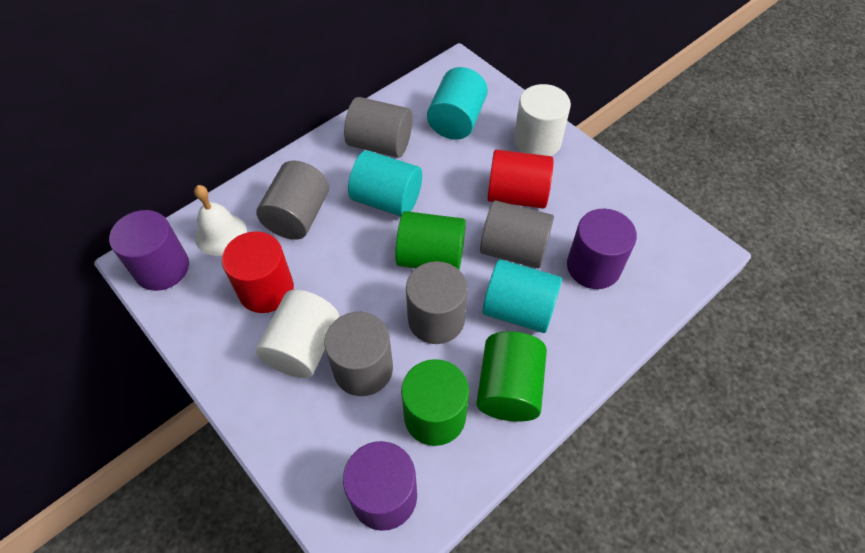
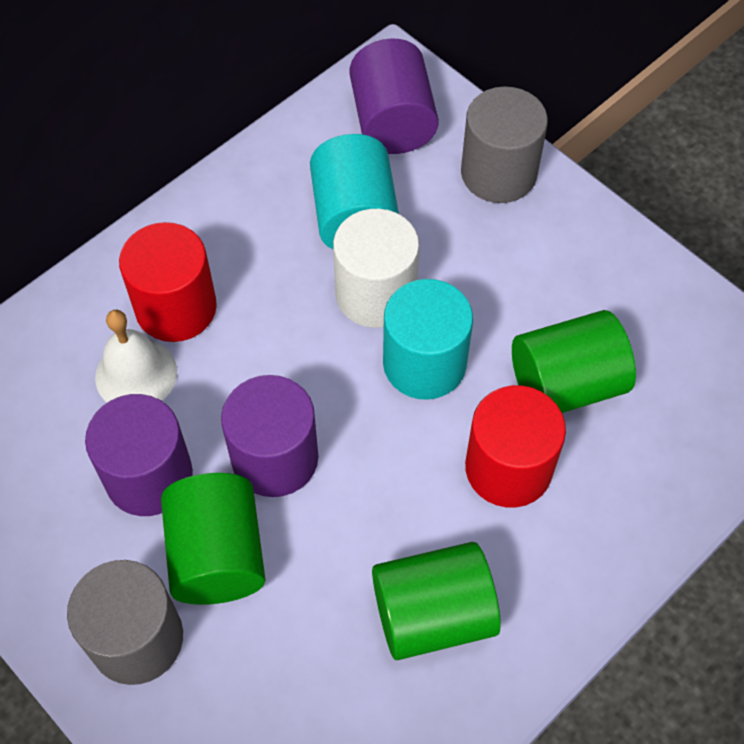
grey cylinder: [256,160,329,240] [324,312,393,396] [344,97,412,158] [406,261,468,344] [480,200,554,268] = 5 -> [67,560,183,685] [461,86,548,203] = 2
turquoise cylinder: [348,150,422,216] [427,67,488,140] [482,259,562,333] = 3 -> [310,134,399,249] [383,279,473,400] = 2
white cylinder: [256,290,339,378] [514,84,571,156] = 2 -> [333,209,419,328] = 1

